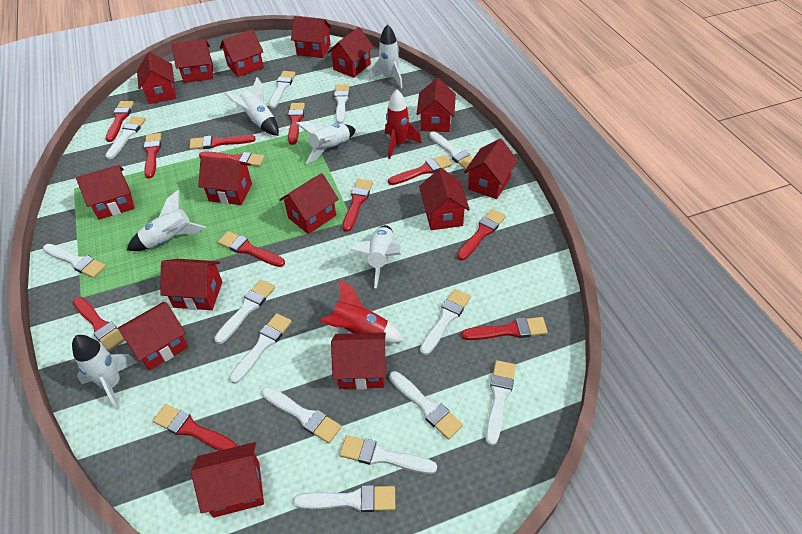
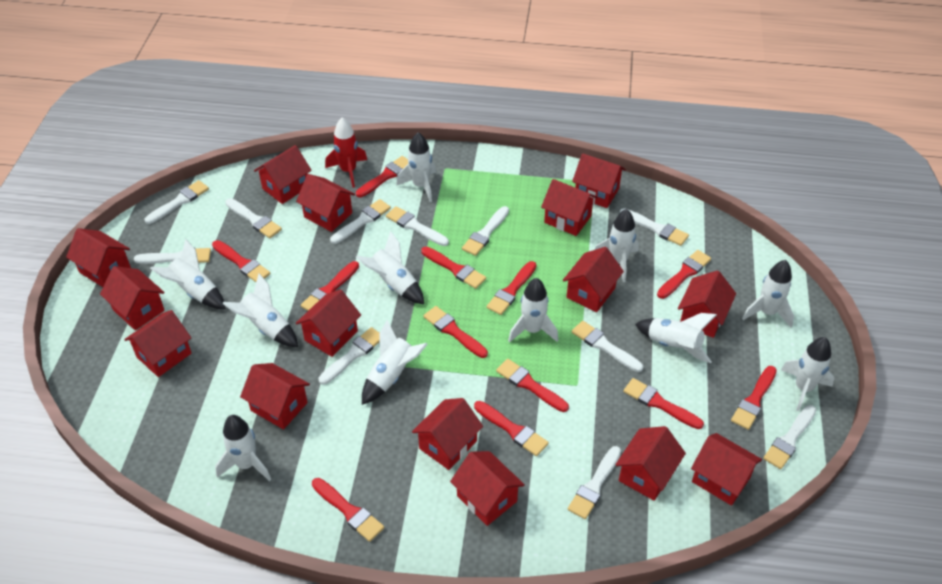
red rocket: [319,279,404,343] [385,90,422,159] = 2 -> [325,117,367,188] = 1
white brush: [43,244,106,278] [105,116,146,159] [214,280,275,344] [229,313,292,384] [262,387,341,443] [268,71,296,108] [293,485,395,512] [334,84,349,124] [340,435,437,474] [389,371,463,439] [420,289,471,355] [429,131,473,169] [485,360,516,446] = 13 -> [134,248,211,264] [145,180,209,224] [225,198,282,238] [319,327,380,385] [330,199,391,244] [386,206,449,246] [462,206,509,256] [568,446,621,519] [572,321,643,372] [620,208,689,246] [763,405,816,469] = 11
white rocket: [72,335,137,410] [127,190,206,251] [224,77,279,136] [296,121,356,164] [350,225,401,288] [369,24,403,88] = 6 -> [150,239,226,309] [215,415,271,481] [222,273,298,347] [356,231,424,304] [362,320,428,405] [396,132,436,202] [508,278,558,343] [595,209,639,282] [635,313,717,363] [742,260,794,327] [781,337,834,411] = 11

